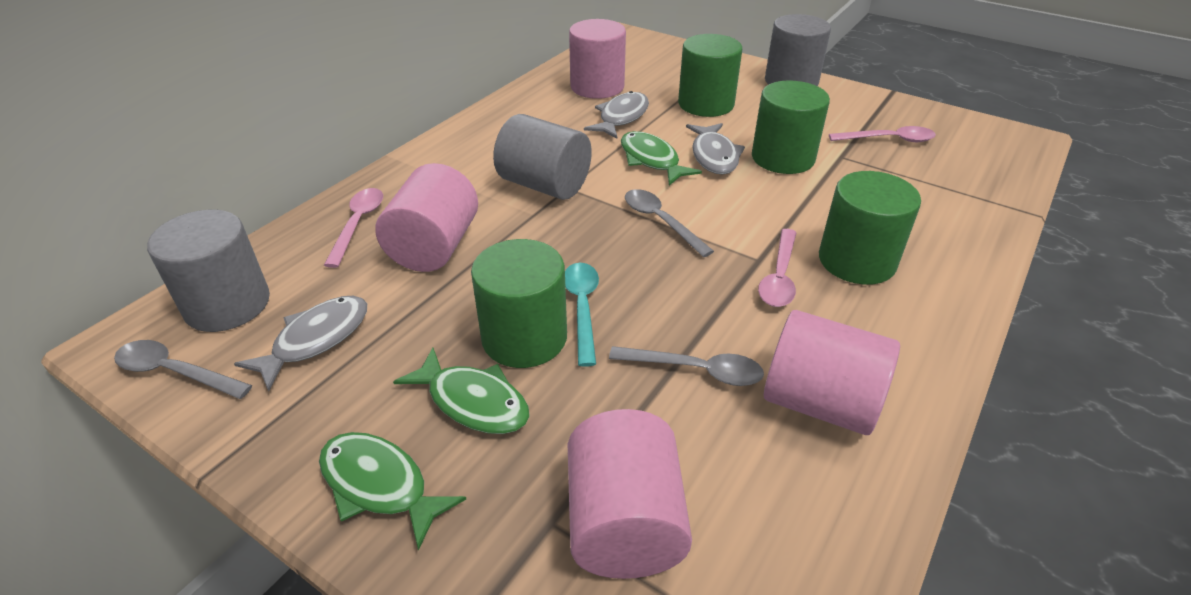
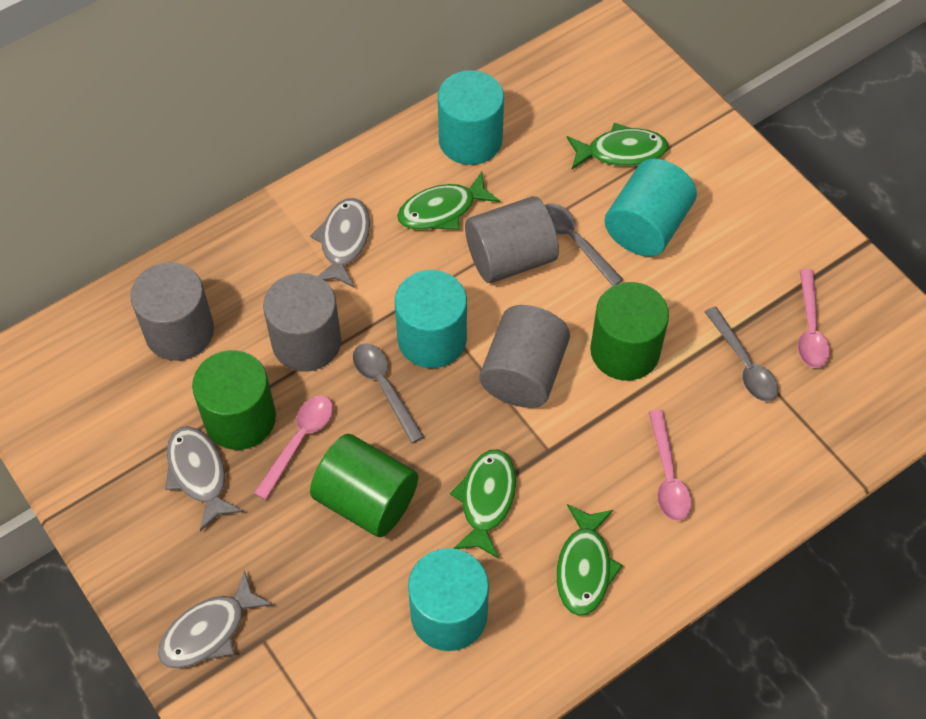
green cylinder: [471,239,567,368] [678,34,742,117] [752,81,830,174] [819,171,921,285] = 4 -> [192,350,276,450] [310,434,418,537] [590,282,669,381] = 3
green fish: [319,432,466,551] [393,347,530,434] [621,131,702,185] = 3 -> [397,172,500,230] [450,449,516,559] [556,504,623,616] [567,123,668,169] = 4
grey cylinder: [147,210,270,332] [493,114,592,200] [765,14,831,86] = 3 -> [130,262,214,361] [263,273,341,372] [465,196,559,283] [480,305,570,408] = 4
pink cylinder: [375,163,478,272] [568,409,692,579] [569,19,626,99] [764,310,900,435] = 4 -> none = 0
turquoise cylinder: none = 0 -> [395,270,467,368] [408,548,489,651] [438,70,504,165] [604,158,697,257] = 4
turquoise spoon: [565,263,599,367] = 1 -> none = 0

